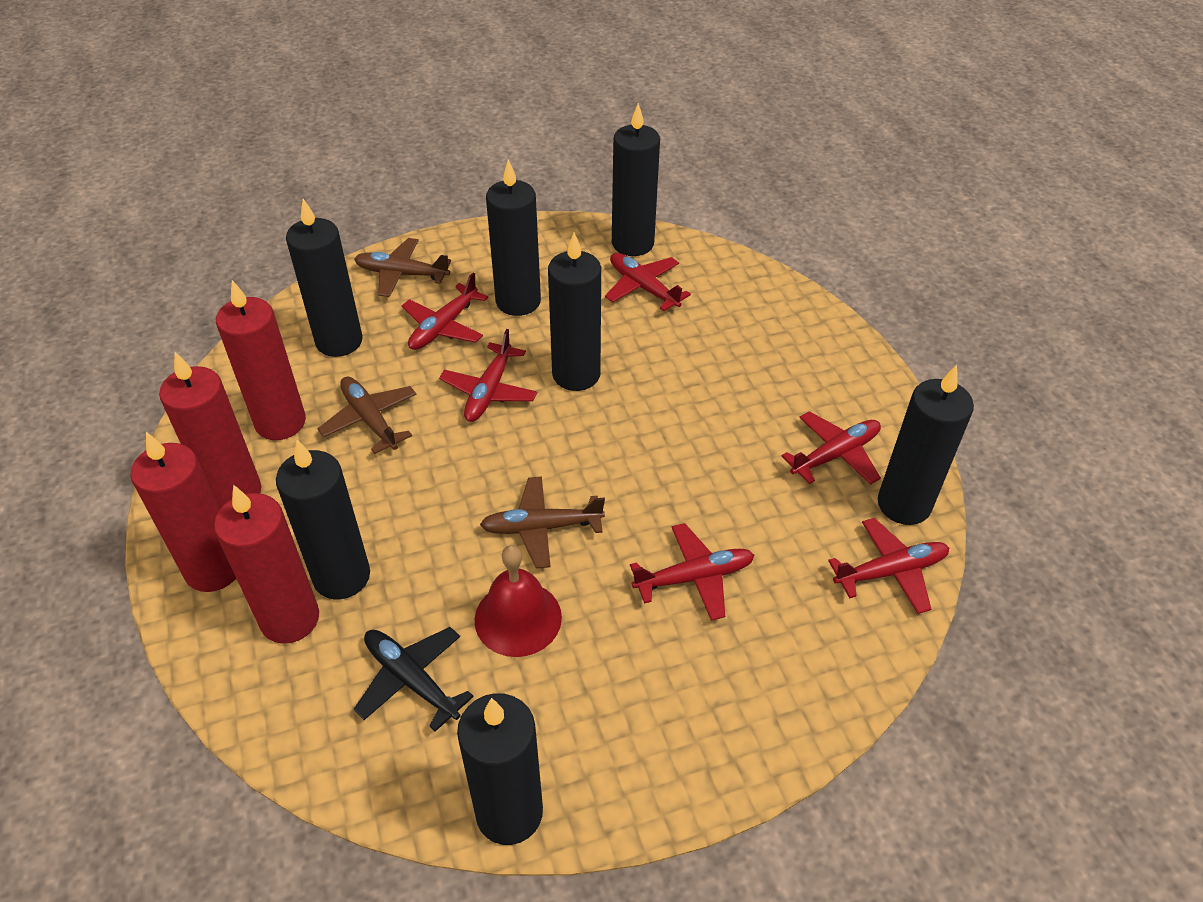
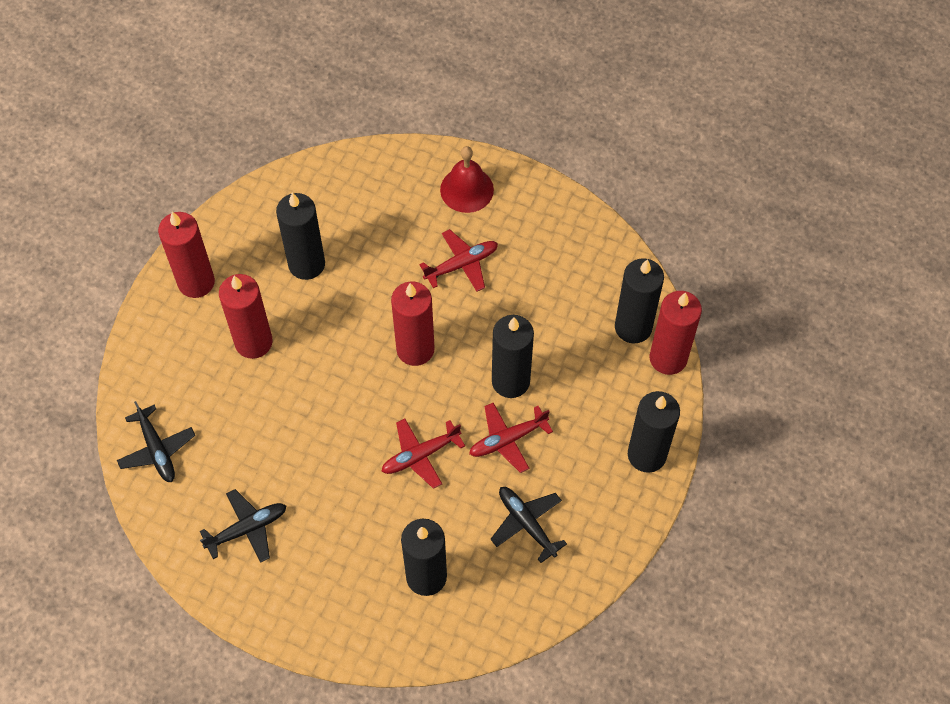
black candle: [276,440,370,599] [286,199,363,357] [457,693,543,845] [486,159,541,316] [548,233,601,391] [612,103,660,256] [878,365,974,525] = 7 -> [276,192,325,280] [401,519,447,596] [492,315,534,398] [615,258,664,343] [628,391,680,473] = 5
black plane: [354,627,474,732] = 1 -> [117,401,195,482] [200,489,286,563] [490,487,567,563] = 3
brown plane: [317,377,416,454] [354,238,451,297] [480,477,605,568] = 3 -> none = 0
red plane: [402,272,488,350] [439,329,538,422] [605,253,691,311] [630,523,754,621] [782,411,881,485] [828,518,949,614] = 6 -> [382,419,465,489] [419,229,498,292] [469,403,553,473] = 3

